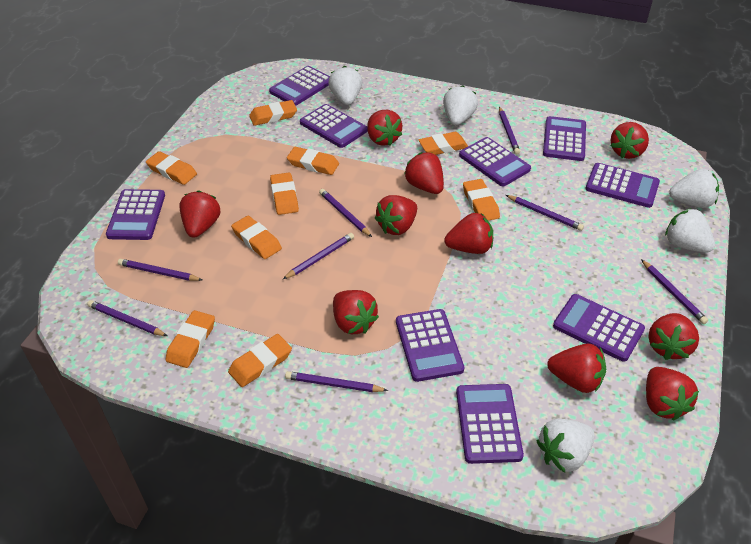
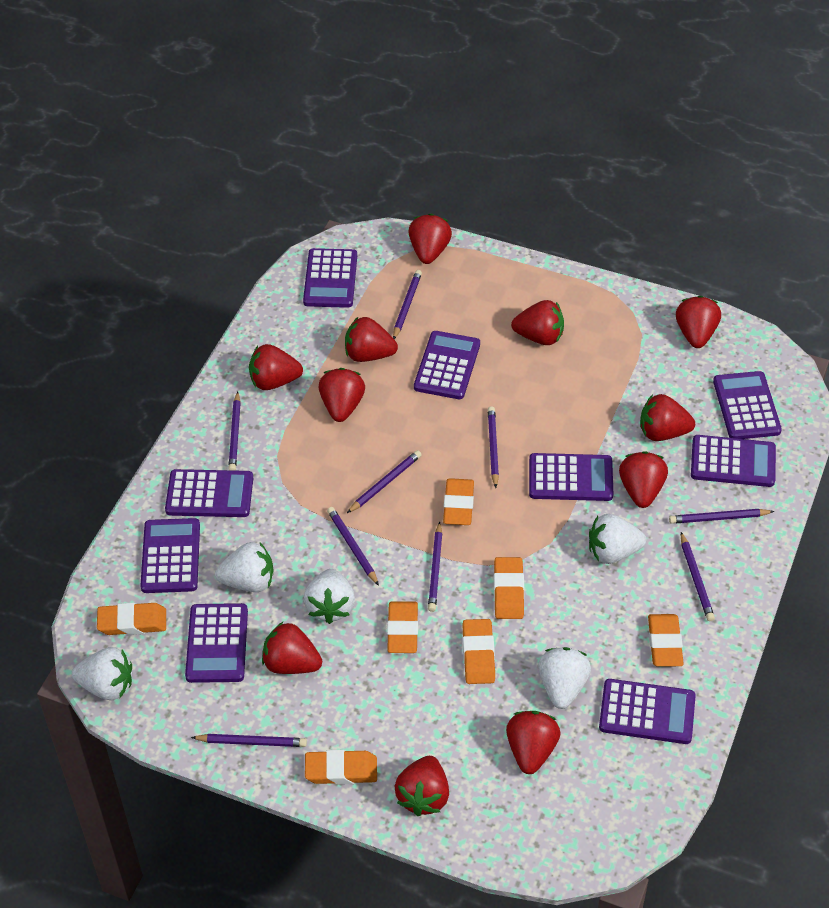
orange eraser: [146,151,197,185] [166,310,215,368] [228,334,292,387] [231,216,282,259] [249,100,297,126] [270,173,299,215] [287,147,339,175] [418,132,468,155] [463,179,500,221] = 9 -> [97,603,166,635] [305,750,377,785] [387,601,418,653] [443,478,474,525] [463,619,495,684] [494,557,524,619] [648,614,684,667] = 7
purple pencil: [87,300,167,336] [118,259,202,281] [283,233,354,279] [285,371,388,392] [319,189,372,237] [499,107,520,154] [506,195,584,231] [641,259,708,324] = 8 -> [191,734,307,747] [228,391,241,471] [327,507,379,586] [347,450,422,513] [393,270,422,339] [428,522,442,612] [488,406,499,488] [669,509,775,524] [681,532,715,621] = 9
red strawberry: [179,190,221,238] [333,290,379,334] [367,109,402,146] [375,195,417,235] [404,152,444,194] [444,213,493,254] [547,344,606,393] [610,122,649,159] [646,367,699,421] [648,313,699,360] = 10 -> [249,344,303,390] [262,621,322,674] [319,368,365,422] [345,317,398,362] [394,756,449,816] [408,214,452,264] [506,711,561,774] [511,300,564,345] [619,451,668,508] [640,394,695,441] [676,296,721,348] = 11

